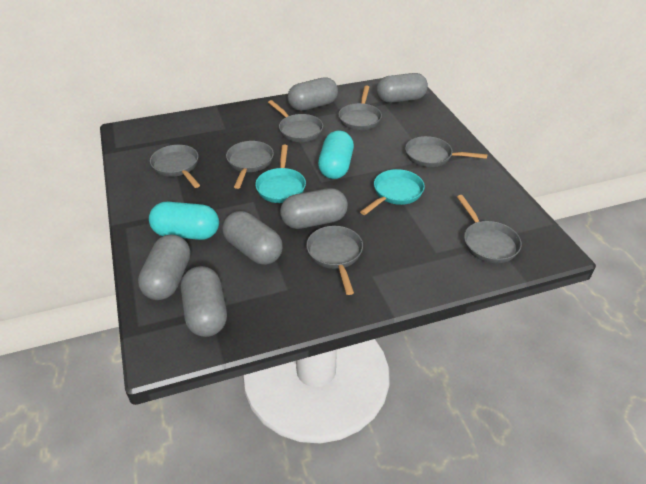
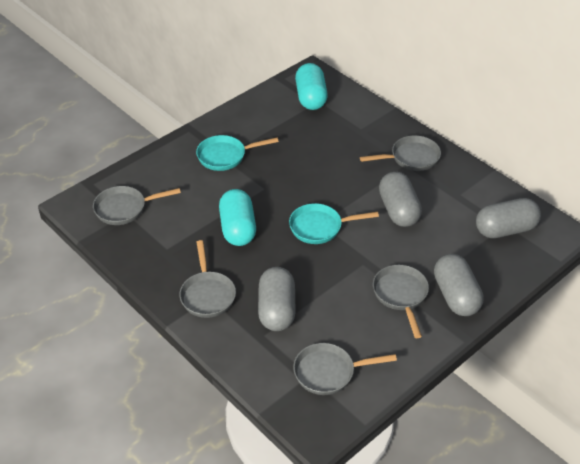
grey capsule: [138,235,190,300] [181,266,227,337] [222,211,283,265] [280,188,348,229] [288,77,338,111] [376,73,428,103] = 6 -> [258,267,296,331] [379,172,422,227] [434,254,484,316] [476,198,541,238] = 4
grey pan: [150,145,200,188] [226,141,274,189] [268,100,323,142] [306,226,363,295] [338,85,382,130] [405,136,487,167] [457,195,522,263] = 7 -> [93,186,181,225] [179,240,236,318] [293,343,397,395] [360,135,441,171] [373,265,429,338] = 5

